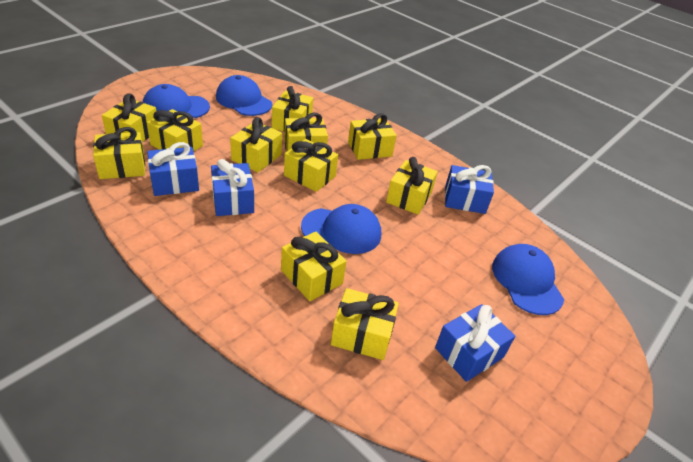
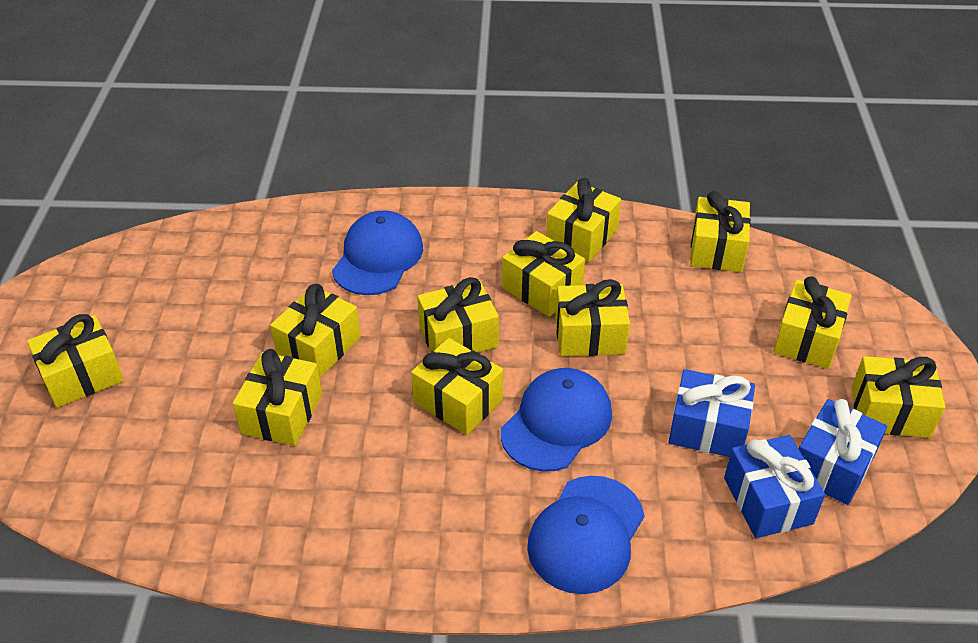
blue cap: [142,84,210,118] [216,75,272,116] [301,204,381,254] [492,244,564,315] = 4 -> [332,211,423,295] [501,368,612,472] [527,476,645,594] = 3
blue gift: [147,142,199,196] [211,159,254,216] [435,304,515,382] [445,165,494,214] = 4 -> [669,369,755,457] [724,435,825,538] [799,399,887,505] = 3

